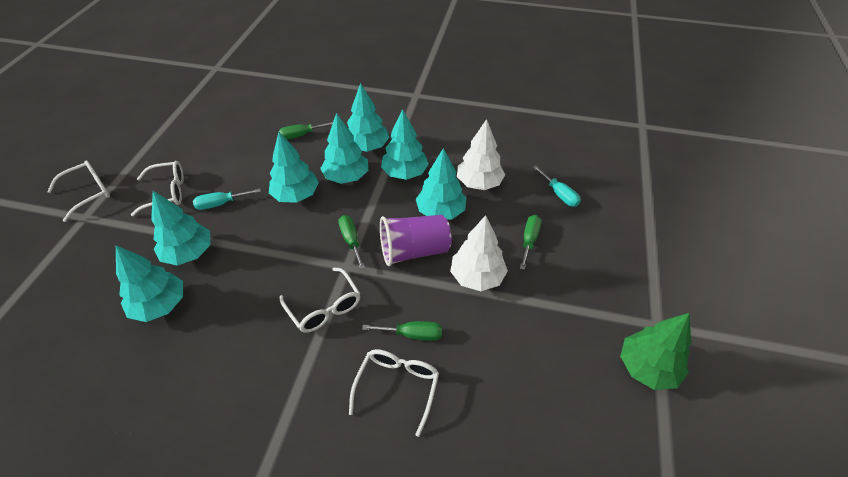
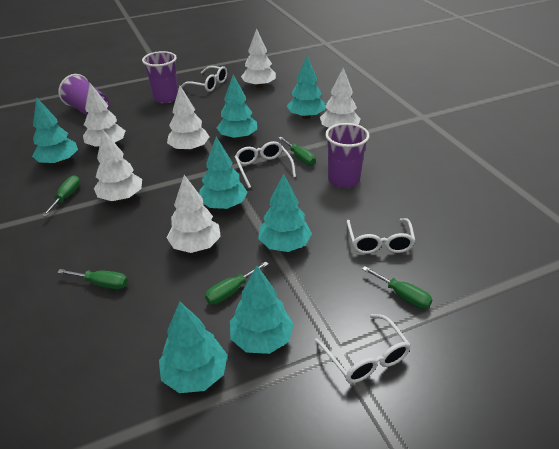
green screwdriver: [278,122,333,139] [339,215,365,270] [362,321,442,341] [520,215,542,270] = 4 -> [42,175,80,217] [57,269,128,290] [205,261,269,305] [279,137,316,165] [362,266,432,309] = 5
green tree: [620,313,691,390] = 1 -> none = 0
purple cup: [380,215,452,266] = 1 -> [58,74,109,115] [142,51,178,103] [325,123,370,188] = 3
turquoise screwdriver: [193,189,261,210] [533,166,581,207] = 2 -> none = 0
white tree: [450,215,508,291] [457,119,505,190] = 2 -> [83,83,125,147] [94,130,142,201] [167,85,209,152] [167,175,221,253] [241,29,276,88] [320,68,360,128] = 6

